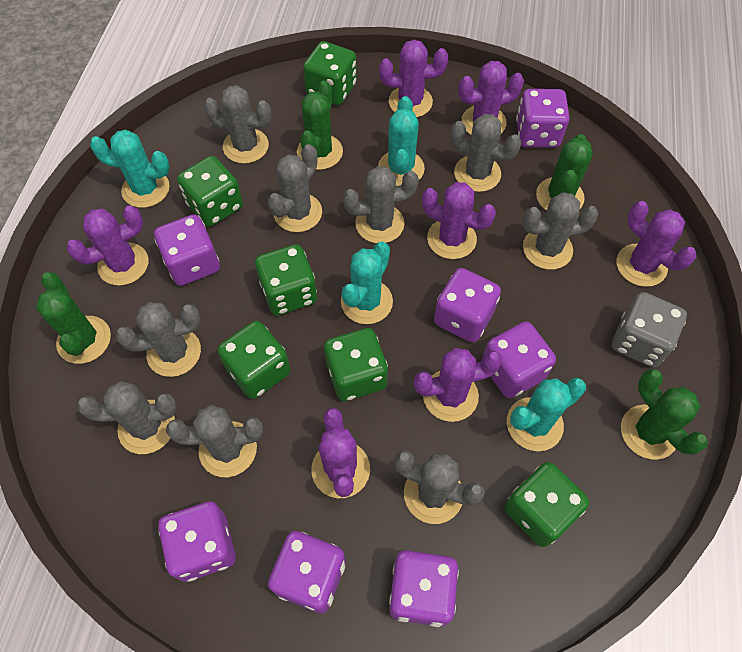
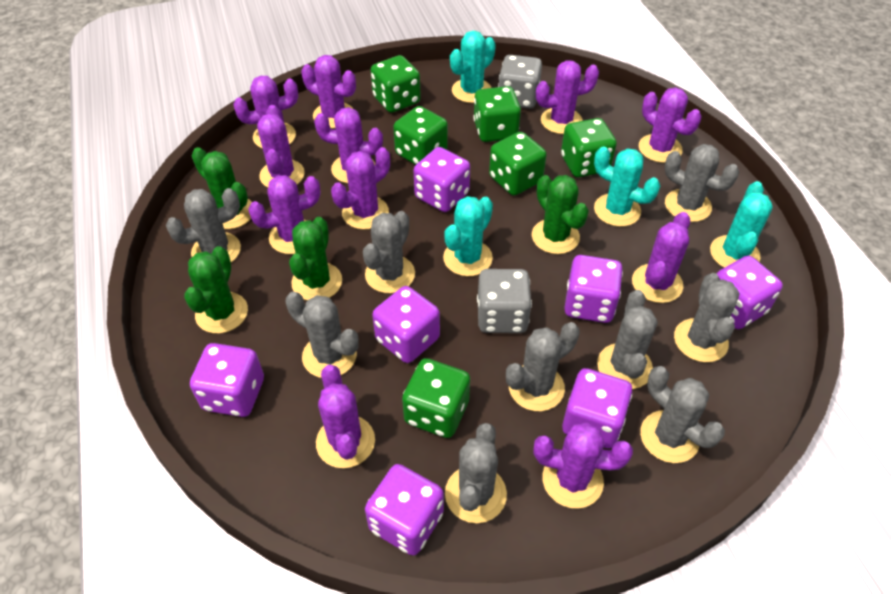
grey dice: [612,292,687,367] = 1 -> [477,269,532,333] [498,55,542,109] = 2
purple cactus: [66,205,148,286] [312,408,370,498] [379,40,448,118] [414,348,502,422] [422,182,496,259] [458,61,524,135] [617,201,696,287] = 7 -> [233,76,298,149] [248,175,320,254] [257,105,305,187] [301,55,356,129] [314,107,383,183] [316,365,375,468] [331,147,390,230] [533,422,633,509] [536,60,599,134] [632,212,690,303] [639,87,701,163] = 11

